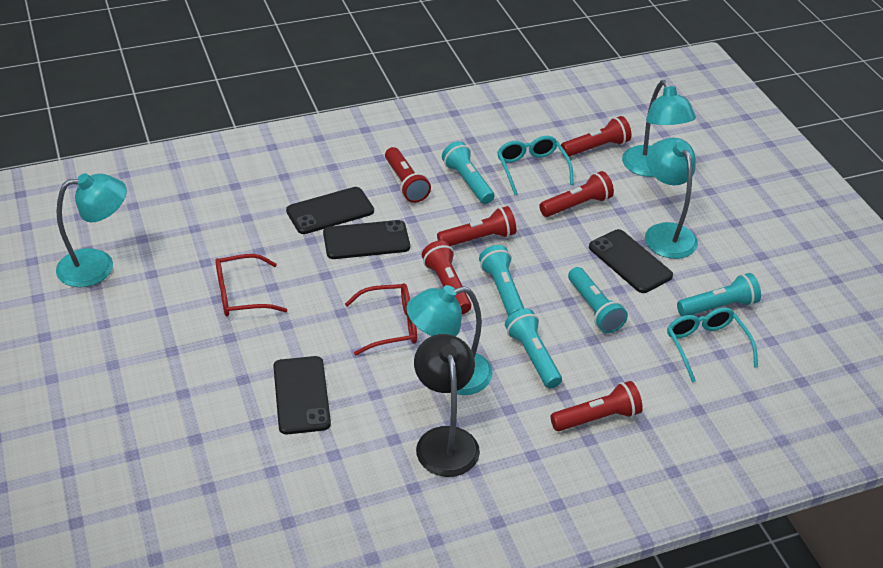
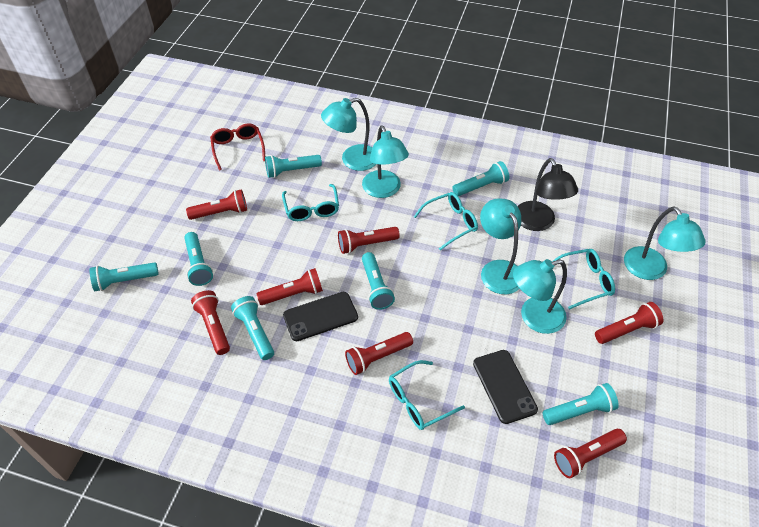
black phone: [273,356,331,434] [286,187,374,234] [323,220,410,259] [589,229,673,293] = 4 -> [283,292,358,341] [473,350,538,424] = 2
red flashlight: [385,147,431,203] [422,241,471,314] [437,206,516,246] [539,171,614,217] [550,381,643,431] [561,116,631,157] = 6 -> [186,189,247,220] [191,290,230,355] [256,268,323,305] [338,227,400,254] [345,332,413,375] [554,429,627,478] [595,302,663,344] = 7
red glasses: [215,254,287,316] [345,283,417,356] = 2 -> [210,123,265,170] = 1
turquoise flashlight: [442,141,494,204] [479,245,524,317] [505,309,562,388] [568,267,628,333] [677,273,761,316] = 5 -> [90,262,159,291] [184,232,213,286] [231,296,274,360] [265,155,322,178] [362,252,395,310] [452,161,509,196] [543,383,619,425] = 7
turquoise glasses: [497,136,574,195] [667,307,758,382] = 2 -> [282,184,339,221] [389,360,465,430] [414,192,478,250] [552,249,615,310] = 4
turquoise lamp: [56,173,127,287] [406,285,492,395] [622,80,696,177] [645,138,698,259] = 4 -> [321,98,376,171] [362,125,409,198] [480,198,521,294] [513,259,567,334] [624,207,706,280] = 5

